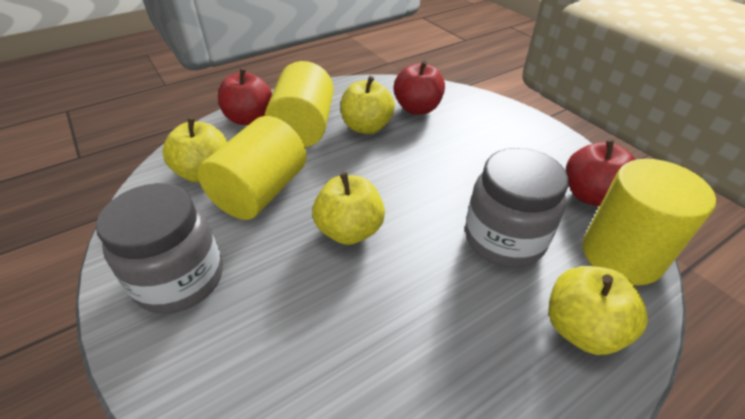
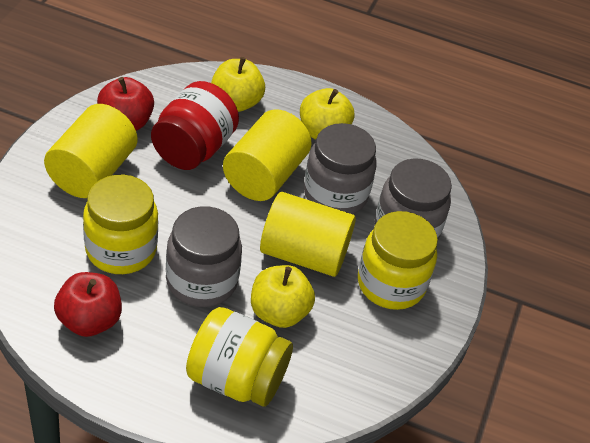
grey jar: [96,183,223,314] [465,148,569,267] = 2 -> [166,206,242,307] [304,123,377,214] [375,158,452,240] = 3
red apple: [218,68,272,125] [394,60,445,115] [566,139,636,206] = 3 -> [54,272,122,337] [97,77,154,131] = 2
red jar: none = 0 -> [151,81,239,170] = 1
yellow apple: [162,117,227,183] [312,172,385,245] [341,76,395,134] [548,266,648,355] = 4 -> [211,57,265,112] [251,265,315,328] [300,88,354,139] = 3
yellow jar: none = 0 -> [83,175,158,274] [186,307,293,407] [358,211,438,310] = 3

